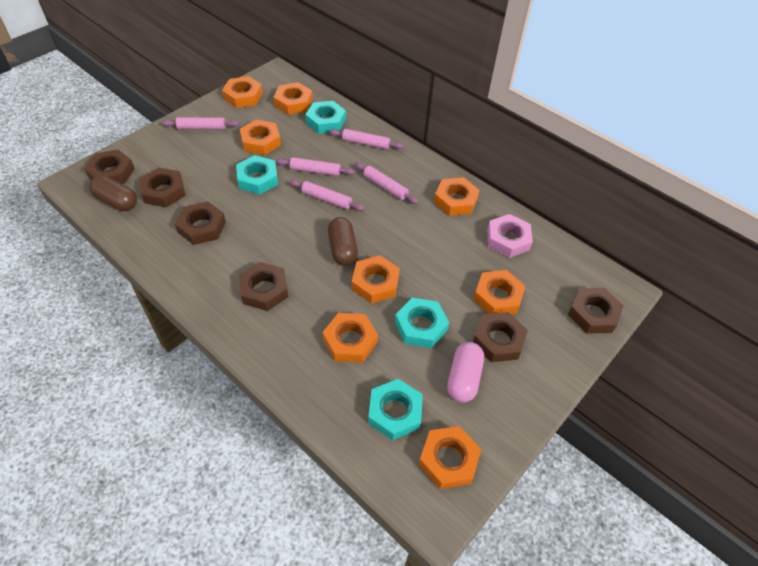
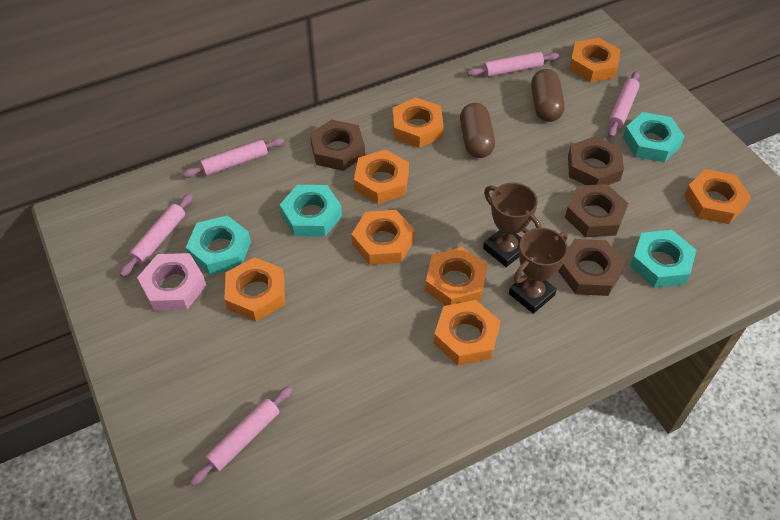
brown nut: [84,149,135,184] [139,168,185,207] [175,202,226,245] [239,262,288,311] [473,312,528,362] [568,288,623,333] = 6 -> [310,120,365,171] [558,239,626,296] [565,184,628,237] [568,136,624,185] = 4
brown trophy: none = 0 -> [483,183,542,267] [509,228,568,314] = 2
pink capsule: [447,342,484,403] = 1 -> none = 0

